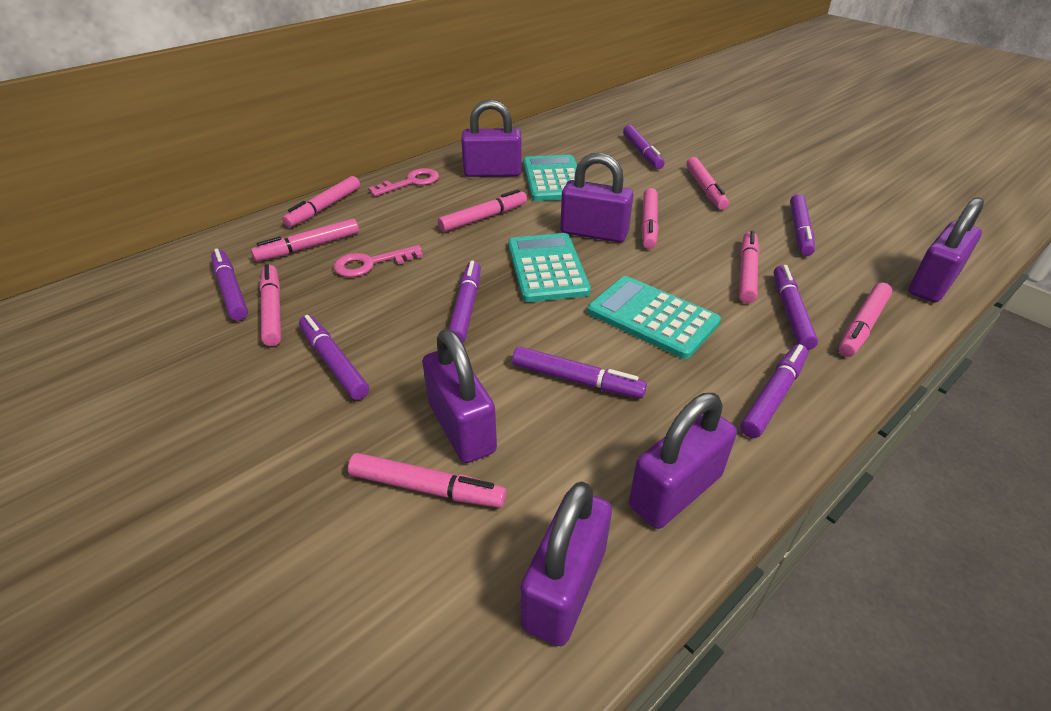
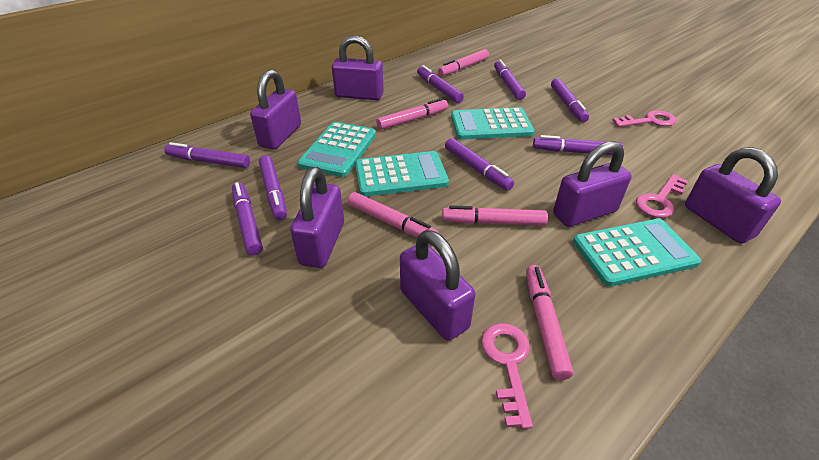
pink key: [334,245,423,277] [368,168,439,196] = 2 -> [481,323,533,429] [612,110,677,127] [636,174,688,218] = 3
pink marker: [251,218,359,261] [259,264,281,346] [282,176,360,227] [348,453,506,508] [438,189,527,232] [641,188,659,249] [686,157,729,210] [739,231,759,303] [839,282,892,357] = 9 -> [348,192,439,238] [376,98,448,130] [438,49,489,76] [442,205,548,226] [526,265,573,380] = 5
turquoise calculator: [508,233,591,302] [523,154,577,201] [587,276,721,359] = 3 -> [298,122,376,177] [355,151,449,197] [451,107,535,140] [573,219,701,287] = 4

